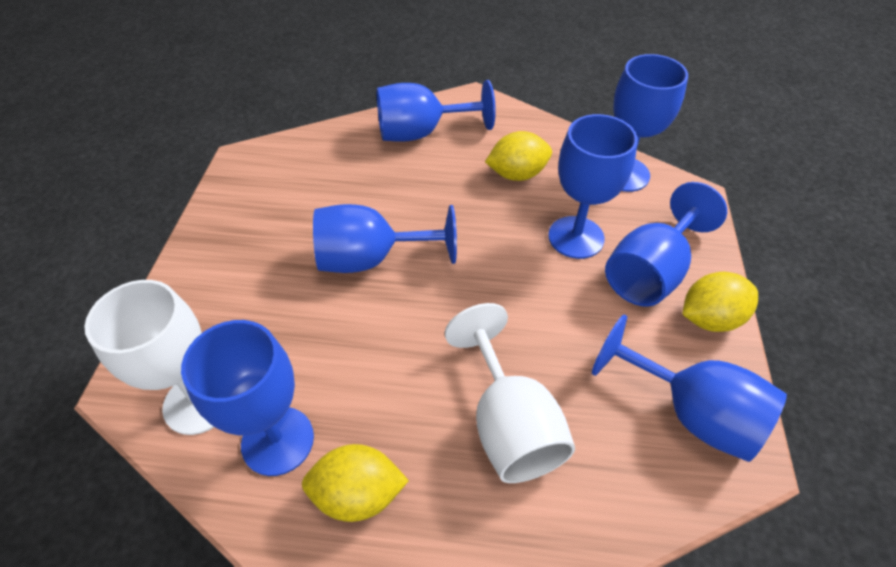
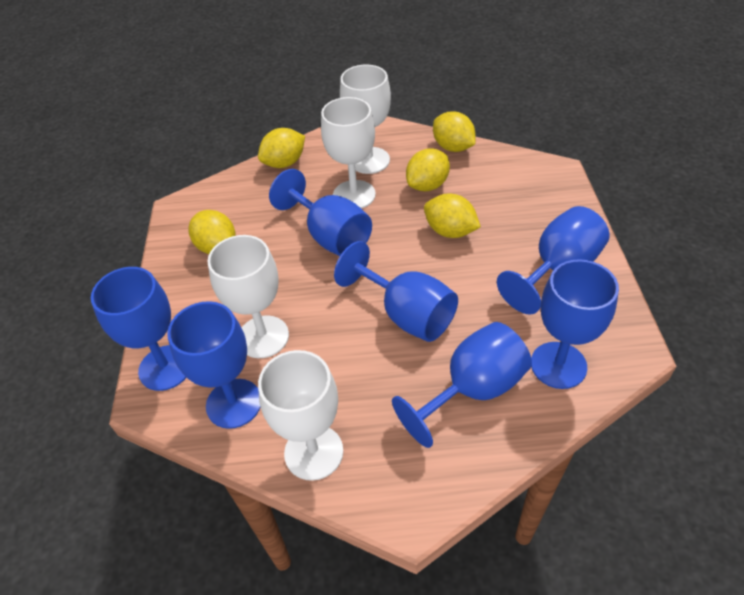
white goblet: [84,280,214,435] [445,303,575,483] = 2 -> [207,235,289,358] [258,350,343,481] [321,97,376,209] [340,65,391,174] = 4
yellow lemon: [302,444,409,522] [485,131,552,181] [682,272,758,332] = 3 -> [188,210,236,254] [258,128,305,168] [406,148,450,191] [424,194,481,238] [433,111,476,152] = 5

